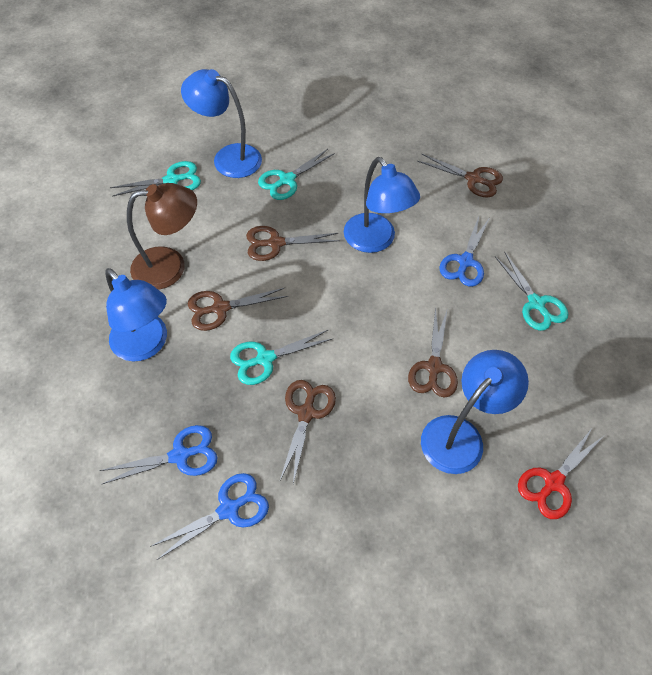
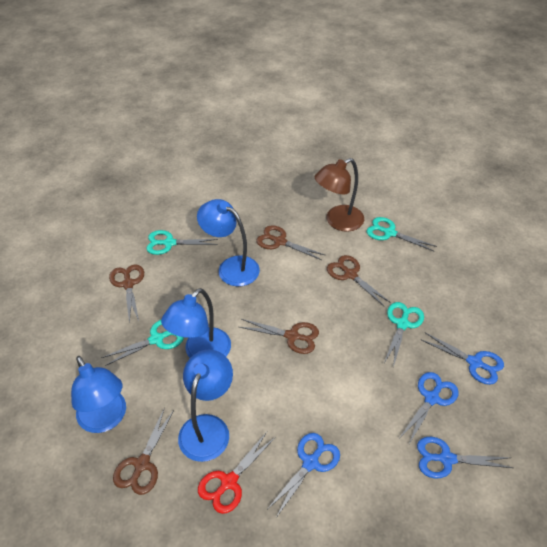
blue scissors: [99,425,218,484] [150,473,269,560] [439,216,489,287] = 3 -> [268,433,340,518] [399,372,458,446] [417,437,513,479] [420,332,504,385] = 4

